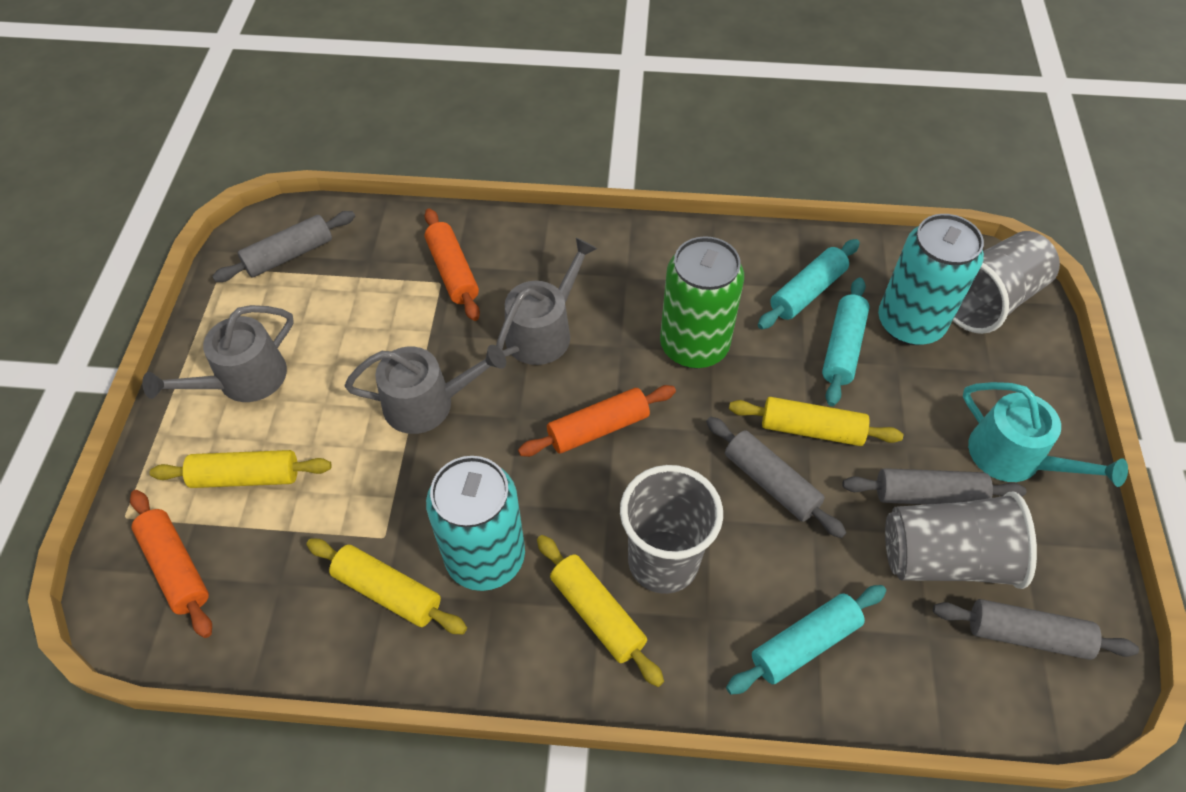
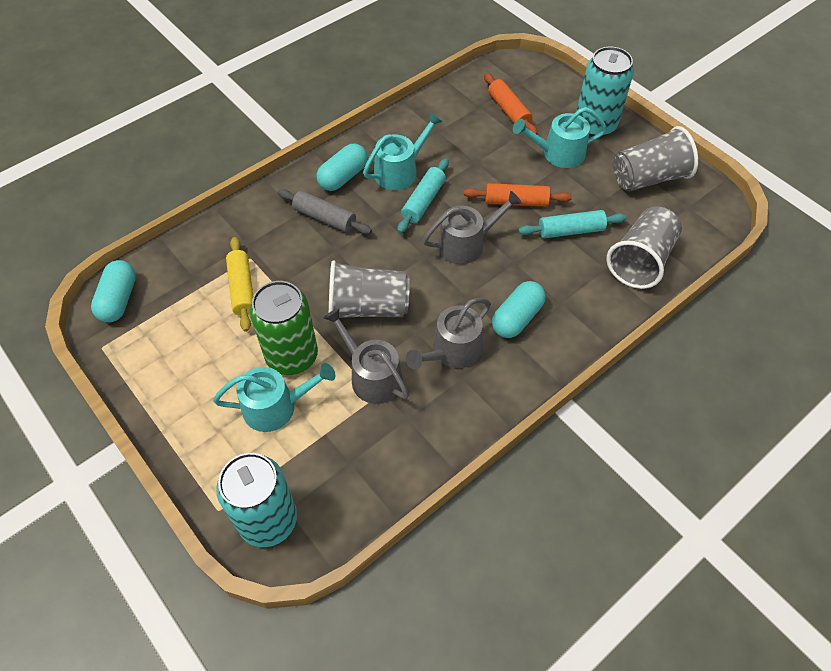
grey rolling pin: [212,211,355,282] [706,417,846,538] [842,468,1026,505] [933,599,1139,660] = 4 -> [278,189,372,234] = 1
orange rolling pin: [130,490,212,638] [424,208,480,321] [518,385,676,457] = 3 -> [464,183,572,207] [484,73,538,134] = 2
turquoise capsule: none = 0 -> [91,260,136,323] [317,143,368,191] [492,281,546,338] = 3
turquoise rolling pin: [726,585,886,695] [758,239,860,329] [822,278,870,406] = 3 -> [397,159,449,234] [518,210,627,239] = 2
turquoise watering can: [963,382,1128,487] = 1 -> [213,363,335,432] [363,112,443,190] [513,107,607,168] = 3
yellow rolling pin: [150,450,332,488] [306,539,467,634] [537,535,664,687] [729,397,903,446] = 4 -> [226,237,253,332] = 1

